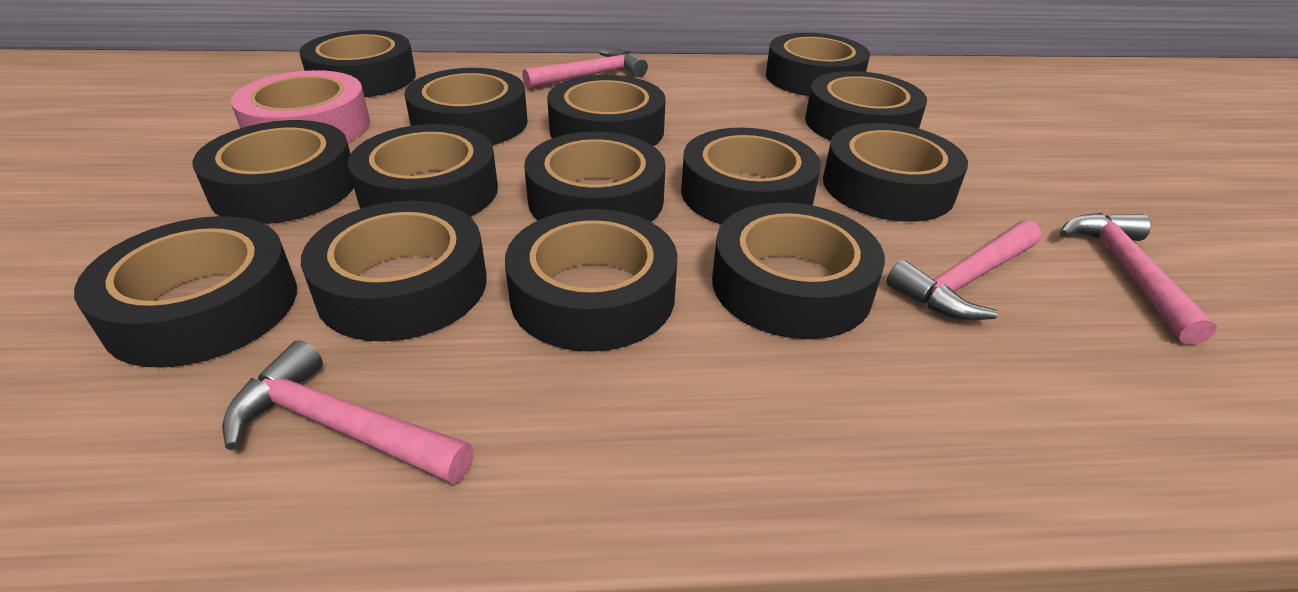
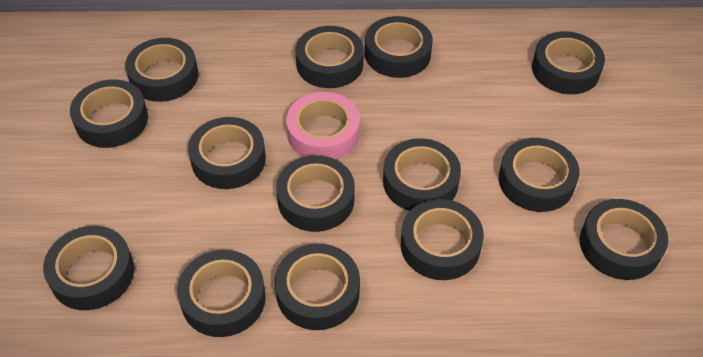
pink hammer: [222,340,474,485] [522,49,648,89] [886,220,1041,320] [1060,213,1217,345] = 4 -> none = 0

